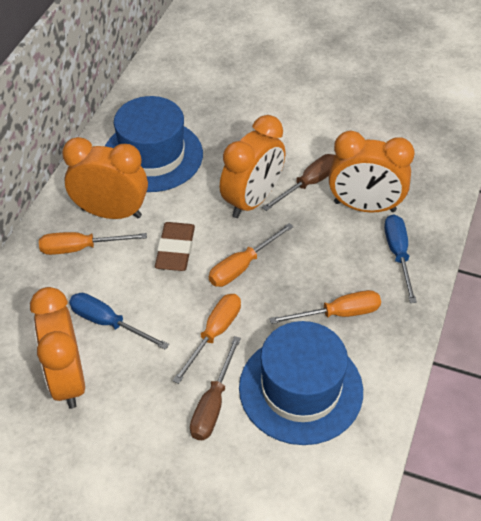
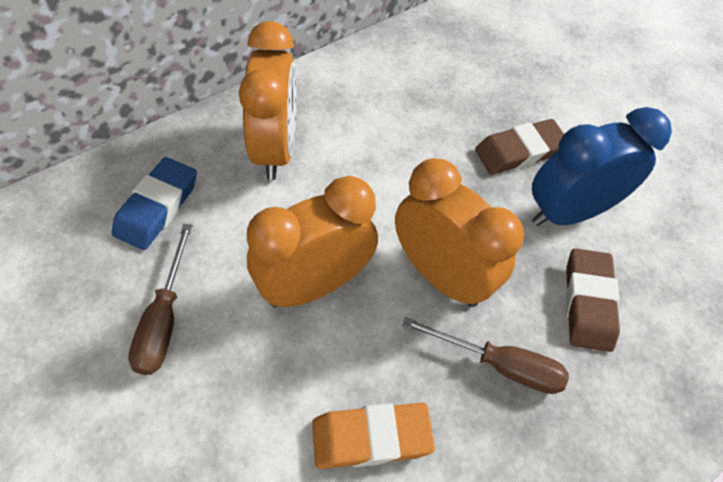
blue clock: none = 0 -> [532,107,672,226] = 1
blue eraser: none = 0 -> [112,157,197,250] = 1
blue hat: [105,96,203,192] [239,321,363,445] = 2 -> none = 0
blue screwdriver: [69,293,169,350] [384,214,417,303] = 2 -> none = 0
brown eraser: [155,222,195,271] = 1 -> [475,119,564,175] [566,248,620,352] = 2
orange clock: [30,287,85,409] [62,137,148,219] [220,115,285,218] [329,130,415,213] = 4 -> [239,21,296,180] [247,176,378,307] [395,158,524,307] = 3
orange eraser: none = 0 -> [312,403,435,469] = 1
orange screwdriver: [39,232,147,255] [173,294,241,384] [209,223,294,287] [270,290,381,324] = 4 -> none = 0

